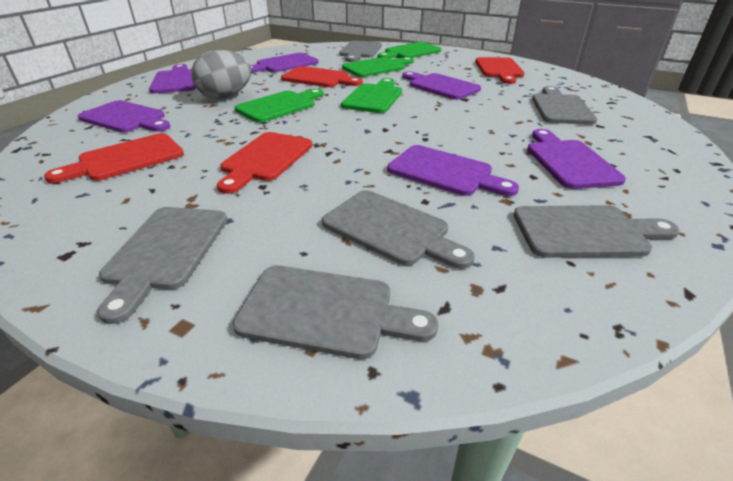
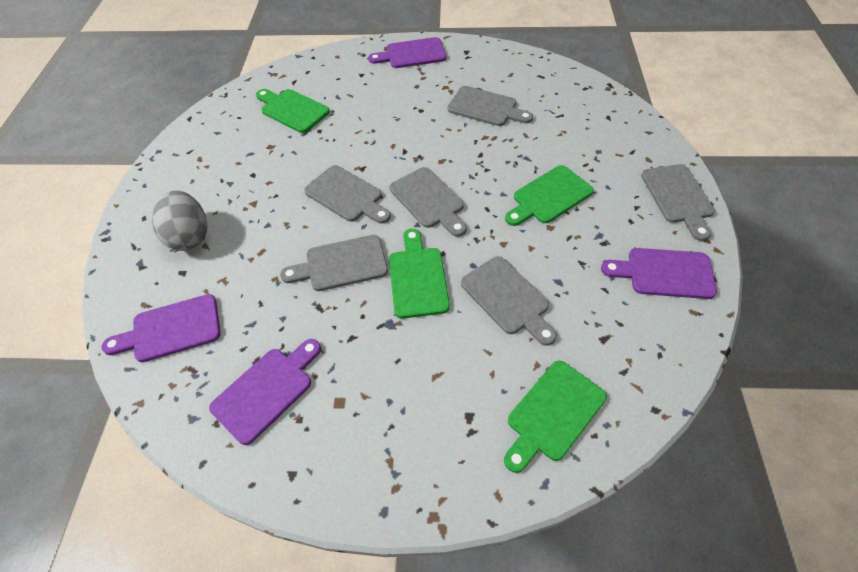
purple cutting board: [78,100,170,133] [149,64,196,93] [251,53,319,73] [387,145,519,196] [402,71,481,100] [527,129,626,189] = 6 -> [102,294,221,362] [209,339,321,445] [368,37,446,68] [601,248,717,299] = 4
red cutting board: [44,133,184,183] [217,132,312,194] [281,66,363,87] [475,57,524,84] = 4 -> none = 0

